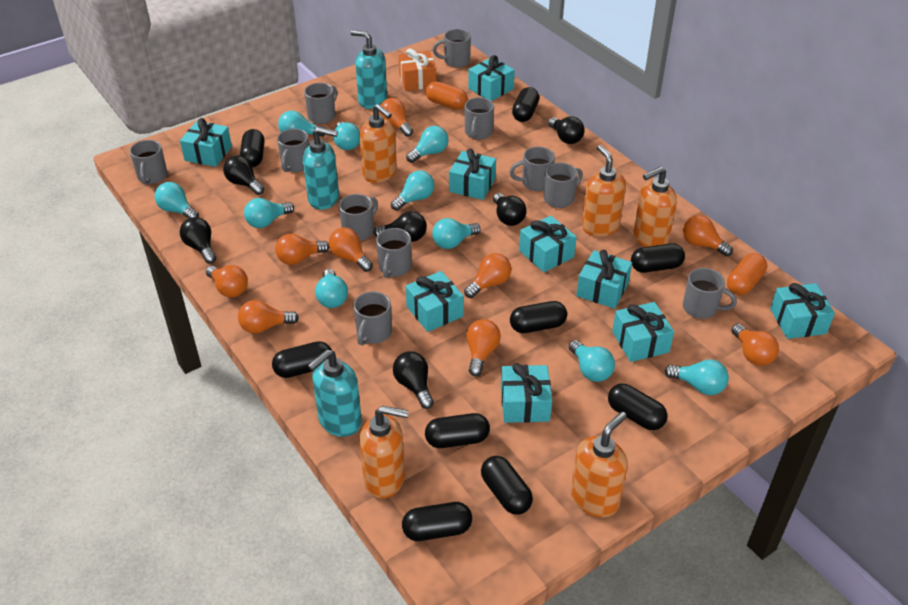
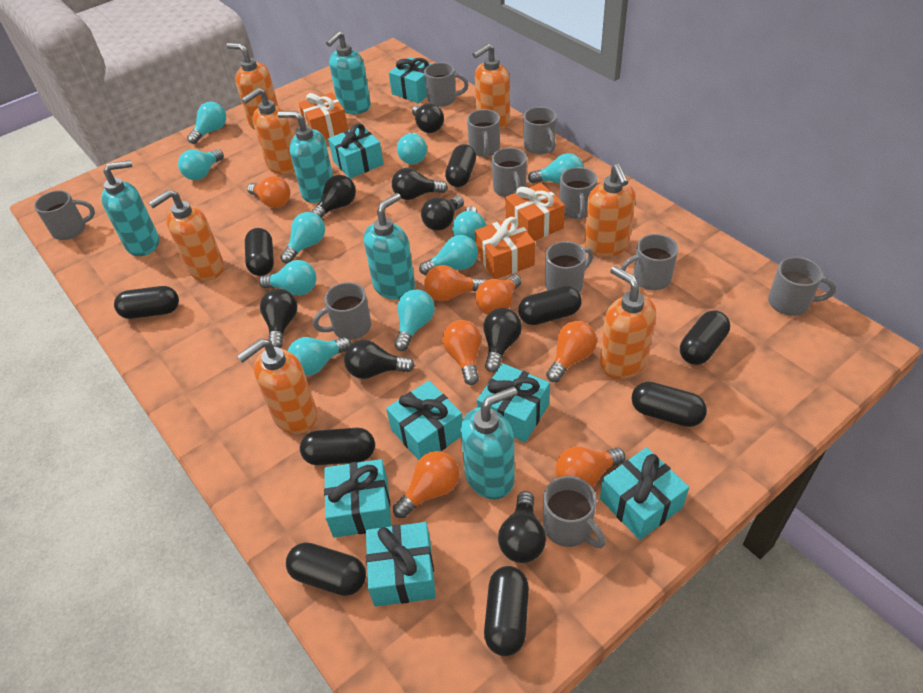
black light bulb: [180,217,216,264] [223,155,264,195] [374,211,427,242] [393,351,434,409] [493,193,527,226] [548,116,585,144] = 6 -> [260,288,297,348] [311,175,356,218] [344,340,415,379] [392,168,448,200] [412,103,444,133] [421,196,464,231] [484,308,522,372] [498,491,546,563] = 8
orange capsule: [426,81,468,110] [727,253,767,295] = 2 -> none = 0
orange gift: [398,48,436,91] = 1 -> [299,92,348,139] [475,217,535,279] [505,183,565,241] = 3
orange light bulb: [206,265,248,297] [238,300,299,334] [275,234,329,265] [329,227,373,272] [379,98,413,137] [464,253,511,298] [466,319,501,376] [683,215,733,256] [731,324,779,366] = 9 -> [247,176,290,208] [393,451,459,518] [424,265,486,301] [442,320,481,385] [475,274,521,315] [546,321,597,382] [555,446,625,487] = 7
orange soap dispenser: [359,104,397,183] [359,406,409,498] [571,412,628,517] [582,145,626,237] [633,167,677,247] = 5 -> [148,190,224,281] [226,43,279,129] [237,338,317,434] [241,88,295,175] [473,43,510,130] [584,164,635,257] [600,266,656,379] = 7
turquoise gift: [180,118,232,167] [406,271,464,332] [449,149,496,200] [468,55,515,101] [501,363,552,423] [519,216,576,272] [576,250,632,309] [612,302,674,362] [770,283,835,339] = 9 -> [324,459,391,538] [328,123,383,179] [366,522,436,607] [386,381,463,460] [389,57,431,103] [477,363,550,442] [600,447,689,540] = 7
turquoise soap dispenser: [303,127,339,210] [308,350,362,437] [351,30,387,109] = 3 -> [101,160,159,256] [278,111,333,203] [326,31,371,114] [364,193,415,300] [460,387,517,499] = 5

